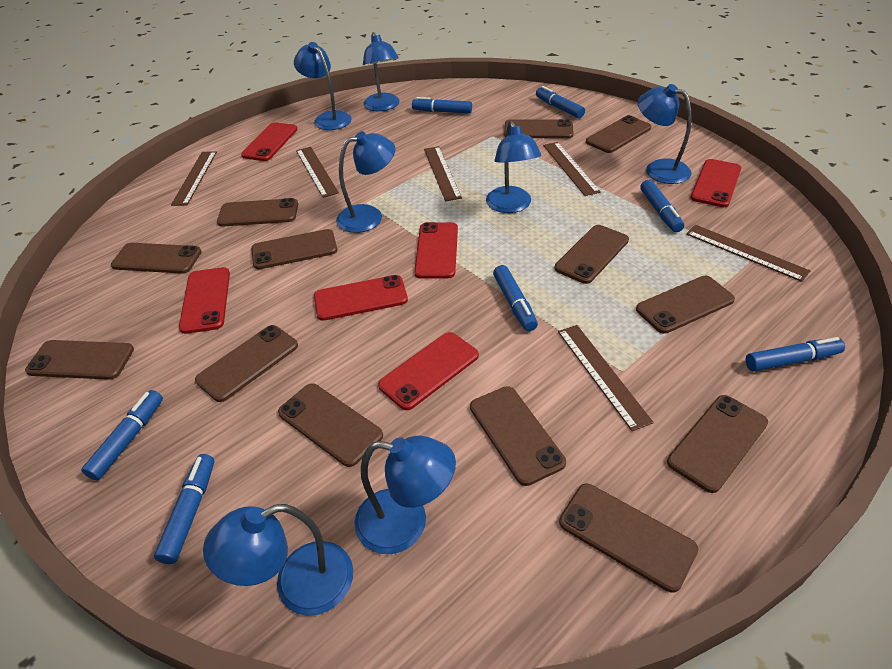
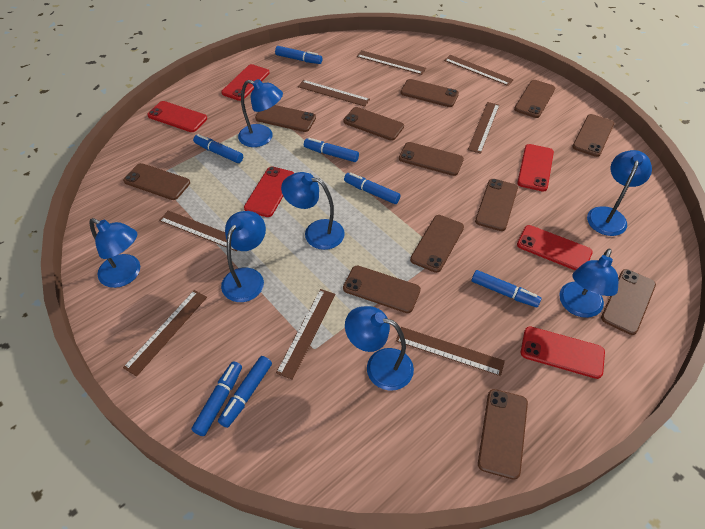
brown phone: [25,340,134,380] [111,243,202,274] [195,325,298,402] [217,198,298,227] [251,229,337,269] [278,383,383,467] [470,386,566,486] [504,119,573,139] [555,225,629,284] [559,483,698,593] [586,115,651,153] [636,276,735,334] [667,395,768,493] = 13 -> [123,163,190,200] [255,105,316,132] [343,107,404,141] [343,266,421,313] [399,142,464,176] [400,79,459,107] [410,215,464,273] [475,179,518,231] [478,389,528,480] [514,80,555,118] [573,114,614,157] [601,269,656,335] = 12
brown ruler: [171,151,217,206] [296,147,339,198] [424,146,462,201] [543,142,601,196] [558,325,654,431] [686,225,810,282] = 6 -> [123,290,207,377] [159,210,237,251] [276,289,336,380] [298,80,370,107] [357,50,426,75] [396,327,505,376] [444,55,514,86] [468,102,499,154] = 8

